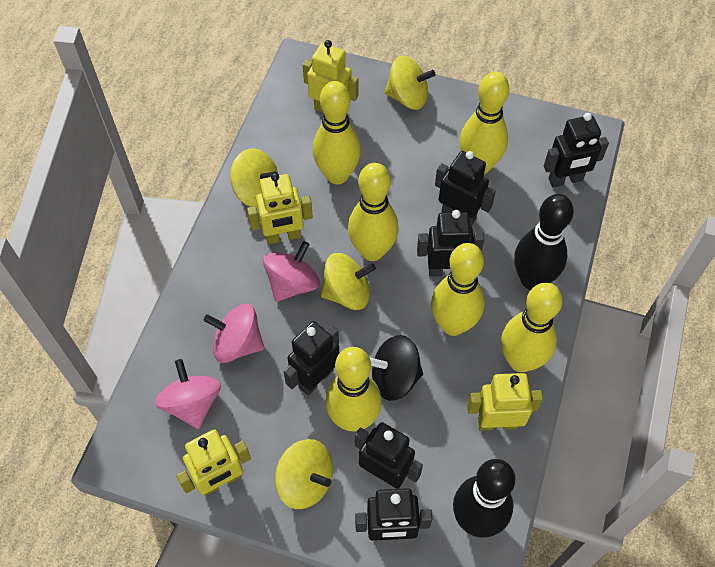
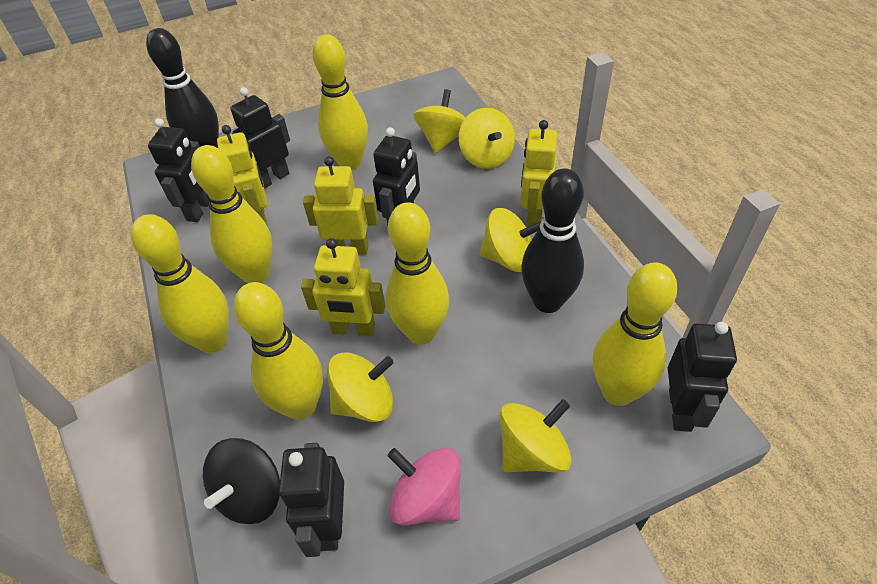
black robot: [284,321,339,396] [355,422,423,489] [355,488,432,541] [417,210,484,277] [435,151,496,226] [544,113,609,187] = 6 -> [148,118,209,222] [230,87,290,189] [279,443,344,557] [373,127,420,226] [668,322,737,432] = 5
pink spinning top: [155,359,221,429] [204,304,264,363] [263,241,320,302] = 3 -> [387,448,461,525] = 1
yellow spinning top: [230,149,278,207] [275,439,333,509] [321,253,376,310] [385,56,435,110] = 4 -> [327,352,394,422] [414,89,466,153] [459,108,515,169] [480,208,541,272] [500,399,572,473] = 5

